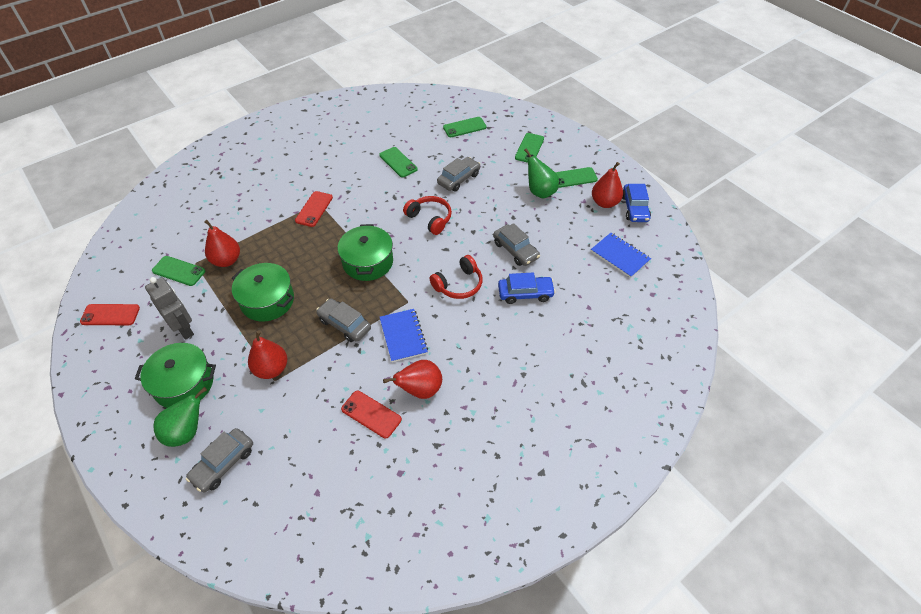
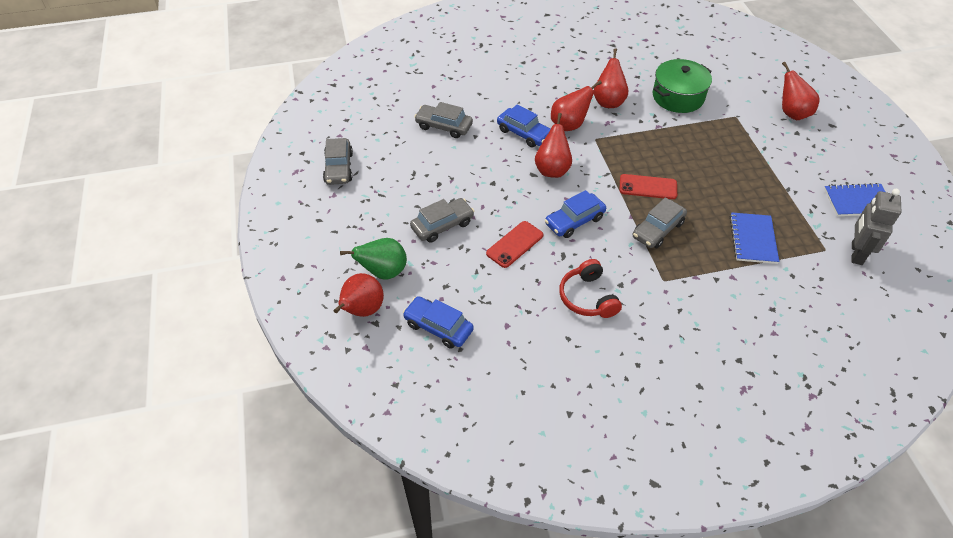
blue car: [498,272,556,304] [622,184,651,222] = 2 -> [403,296,474,349] [497,104,551,148] [545,190,606,238] = 3
green pear: [153,387,207,447] [524,148,559,199] = 2 -> [340,238,407,280] = 1
green phone: [152,256,205,286] [379,147,417,177] [443,117,486,137] [515,133,544,163] [555,167,598,188] = 5 -> none = 0
green pot: [135,343,216,408] [232,263,294,322] [337,224,393,281] = 3 -> [653,59,712,113] = 1
red headphones: [403,196,452,235] [430,255,483,299] = 2 -> [559,259,622,318] = 1
red pear: [204,220,240,267] [248,330,287,379] [383,360,442,399] [592,162,623,208] = 4 -> [334,273,384,317] [535,113,572,178] [551,80,602,131] [594,48,628,108] [782,62,819,120] = 5
red phone: [80,304,140,325] [295,191,333,227] [341,391,402,438] = 3 -> [486,221,543,268] [619,174,677,199] = 2

